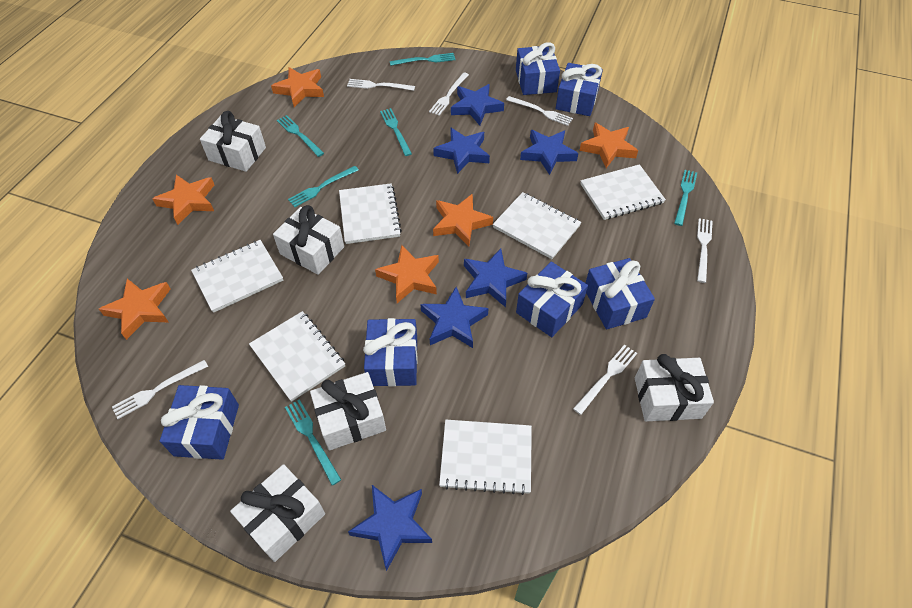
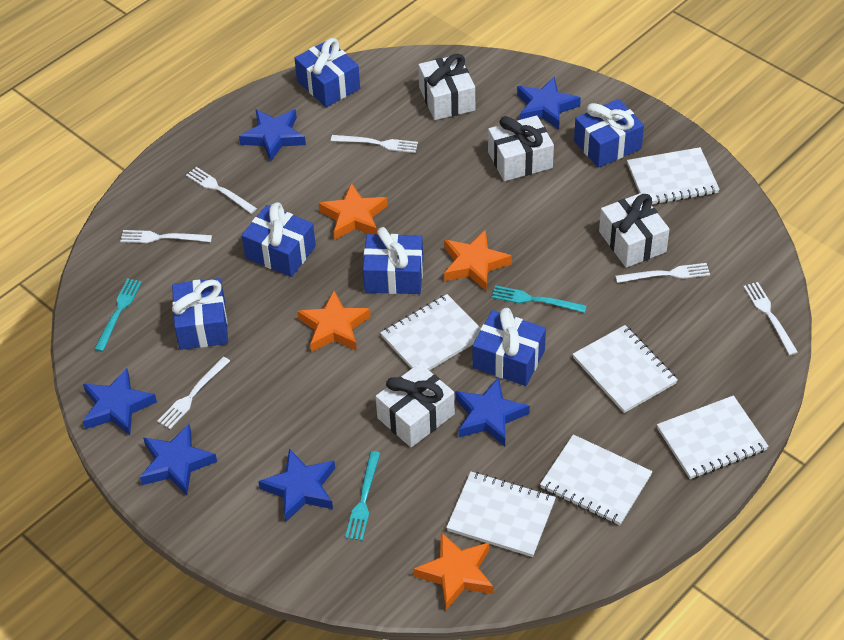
orange star: [99,279,171,340] [152,175,214,225] [271,67,324,107] [375,245,439,303] [433,194,493,247] [579,123,638,168] = 6 -> [297,290,371,352] [318,183,388,240] [413,532,494,610] [444,230,512,291] = 4
turquoise fork: [277,115,324,157] [285,399,341,485] [288,166,359,207] [380,108,412,156] [390,53,456,66] [674,170,697,226] = 6 -> [94,278,142,352] [345,451,380,541] [491,285,587,313] = 3
white gift: [200,111,266,172] [230,464,325,562] [273,205,344,275] [310,372,386,450] [635,354,714,422] = 5 -> [376,363,455,447] [418,54,475,120] [488,115,554,181] [599,193,670,268] = 4

